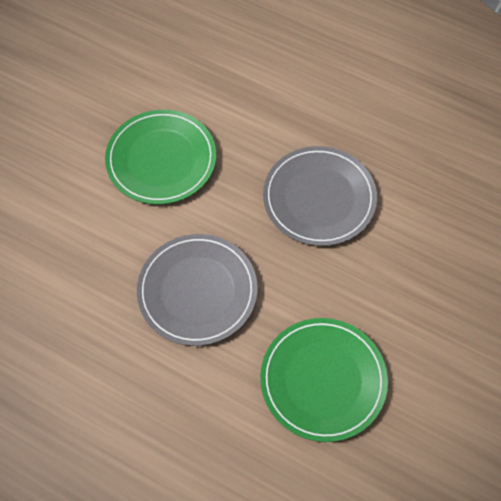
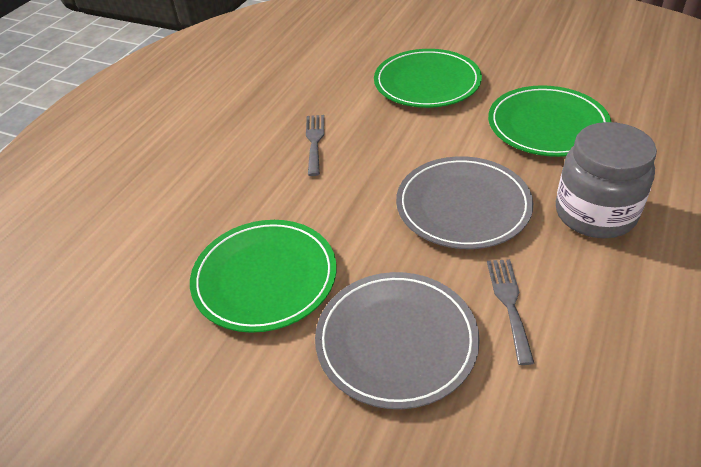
green plate: [105,110,216,205] [260,318,388,442] = 2 -> [190,220,336,333] [374,49,482,108] [488,85,611,157] = 3
grey fork: none = 0 -> [306,115,324,176] [487,259,534,365] = 2
grey jar: none = 0 -> [556,122,657,238] = 1

